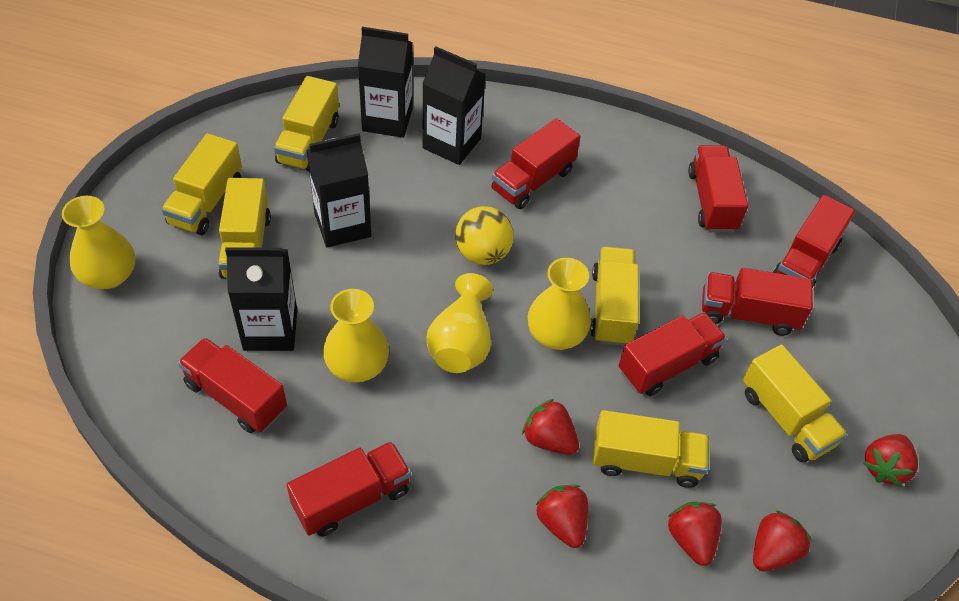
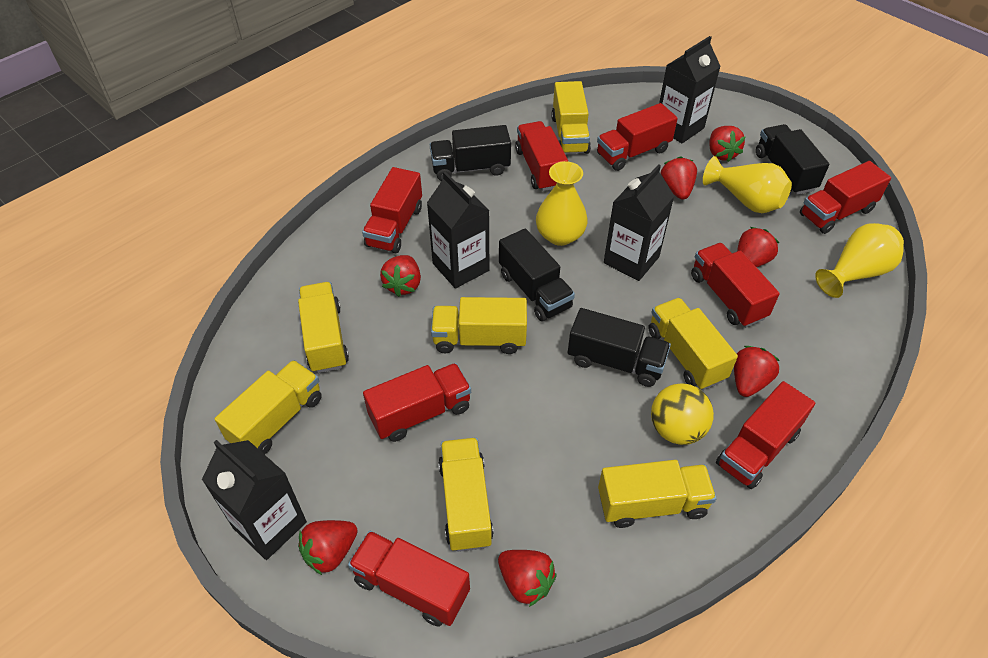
black truck: none = 0 -> [430,125,511,181] [499,228,575,322] [568,308,671,387] [756,124,829,195] = 4
red strawberry: [522,399,579,455] [536,485,588,548] [668,502,722,566] [753,510,812,571] [863,434,918,487] = 5 -> [298,520,358,575] [380,255,421,297] [498,550,557,607] [661,156,697,200] [709,126,745,162] [734,346,780,397] [737,227,779,267] = 7
red truck: [178,337,287,433] [287,441,411,537] [491,118,581,209] [619,312,727,396] [688,145,748,232] [702,268,813,336] [772,195,855,291] = 7 -> [348,531,470,626] [362,167,422,254] [363,363,471,442] [515,121,568,191] [597,103,678,171] [691,243,780,327] [716,381,815,489] [800,161,891,234] = 8
yellow truck: [161,133,242,235] [218,178,271,279] [274,76,339,171] [590,247,639,346] [592,410,709,488] [743,344,847,463] = 6 -> [215,360,322,455] [298,282,349,373] [431,297,527,354] [438,438,494,552] [551,81,591,154] [598,460,717,528] [648,298,738,390] = 7
yellow vase: [62,196,135,289] [323,289,389,383] [426,273,493,373] [528,258,591,350] = 4 -> [536,161,588,246] [703,156,792,213] [815,223,904,298] = 3

